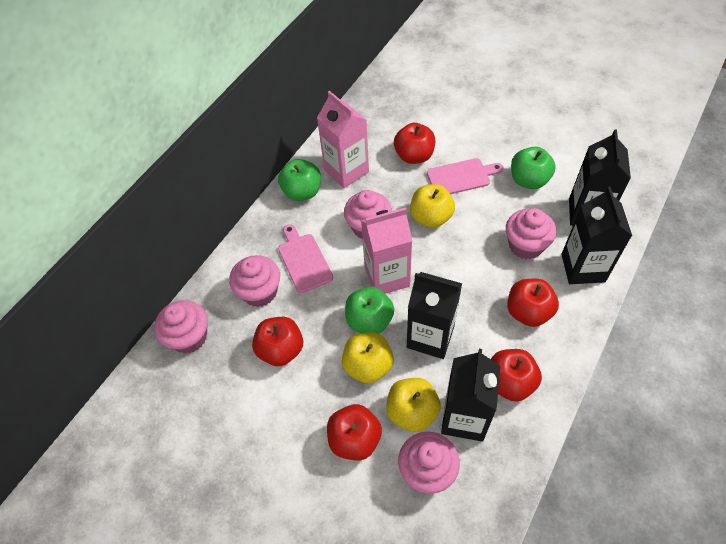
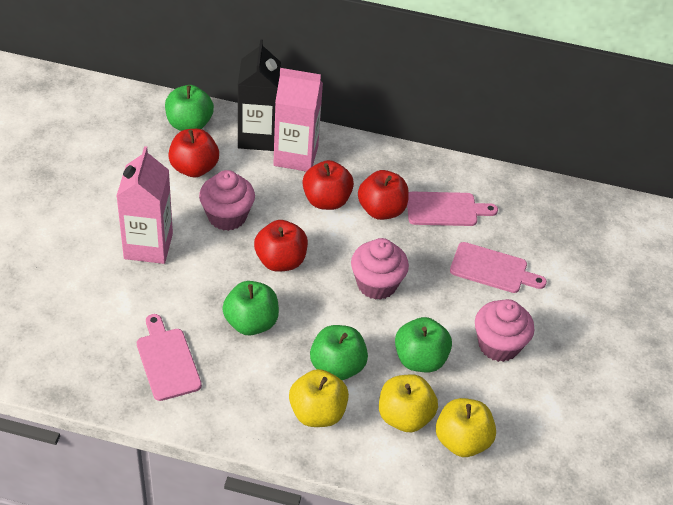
black carton: [407,272,462,359] [441,349,500,442] [561,187,632,284] [569,129,631,226] = 4 -> [238,39,281,151] = 1
green apple: [278,159,321,201] [345,287,394,334] [511,147,556,189] = 3 -> [165,85,214,131] [222,281,279,335] [310,325,368,380] [395,317,452,372] = 4
pink cupcake: [154,300,208,354] [229,255,280,307] [344,190,392,240] [398,431,460,494] [506,208,556,259] = 5 -> [199,170,255,231] [351,238,409,300] [475,299,535,362] = 3
pink cutting board: [278,224,333,293] [427,158,503,194] = 2 -> [137,314,202,401] [407,192,498,226] [450,242,547,293] = 3
red apple: [252,317,303,366] [327,404,382,461] [394,123,435,164] [491,349,542,402] [507,279,559,327] = 5 -> [168,129,219,177] [254,220,308,272] [302,160,354,210] [358,170,409,220] = 4

